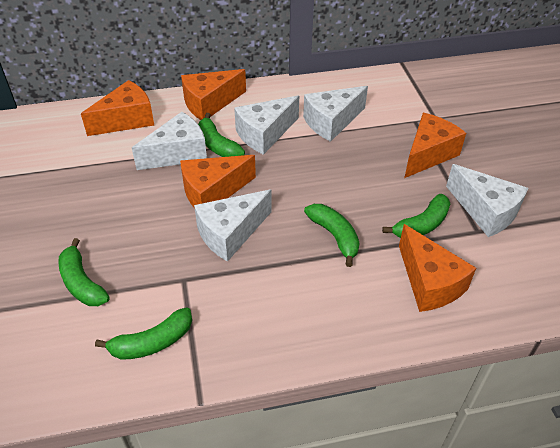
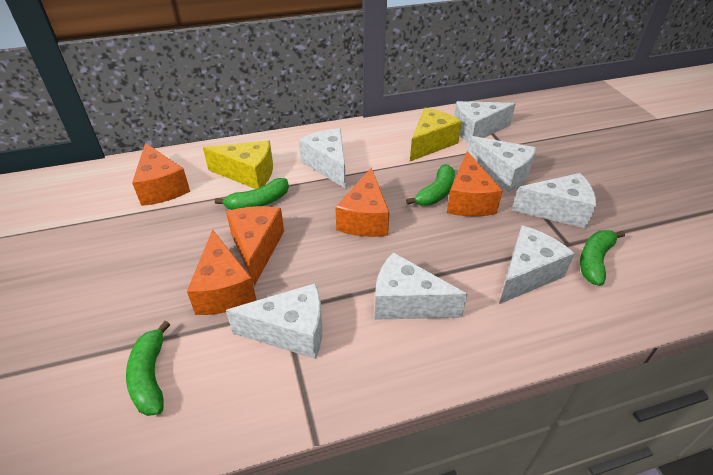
green banana: [58,238,110,306] [95,307,192,360] [198,113,245,157] [304,204,360,267] [382,194,450,238] = 5 -> [126,321,170,416] [215,178,289,210] [406,164,455,206] [580,230,625,286] = 4
white cheese: [132,112,207,170] [194,189,272,262] [234,95,299,155] [303,86,368,142] [446,164,528,237] = 5 -> [226,283,322,359] [299,128,346,189] [375,252,467,320] [454,101,516,143] [467,136,536,192] [499,225,575,304] [512,173,596,229] = 7
yellow cheese: none = 0 -> [203,140,273,189] [410,108,462,161] = 2

